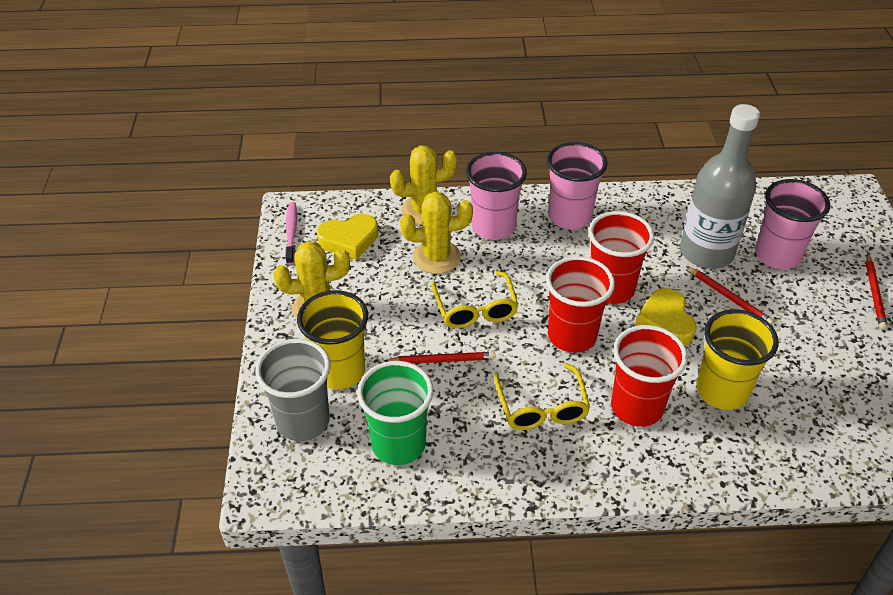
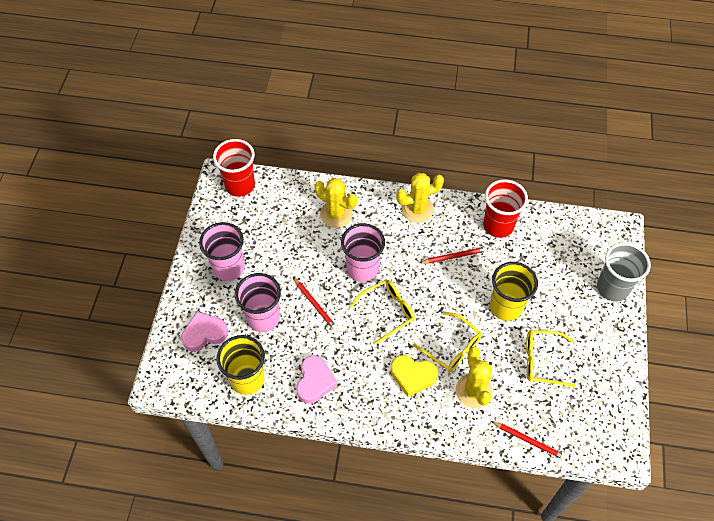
green cup: [357,361,433,465] = 1 -> none = 0
grey bottle: [680,104,760,269] = 1 -> none = 0
pink heart: none = 0 -> [181,311,228,352] [296,355,338,403] = 2
pink toothbrush: [286,202,297,265] = 1 -> none = 0
red cup: [546,256,615,353] [588,211,654,304] [611,325,688,427] = 3 -> [213,139,255,197] [483,179,528,238] = 2
yellow glasses: [432,271,518,328] [494,363,590,430] = 2 -> [350,280,415,344] [413,312,482,372] [526,330,576,387] = 3
yellow heart: [317,214,378,260] [635,288,697,346] = 2 -> [391,355,438,397] = 1

